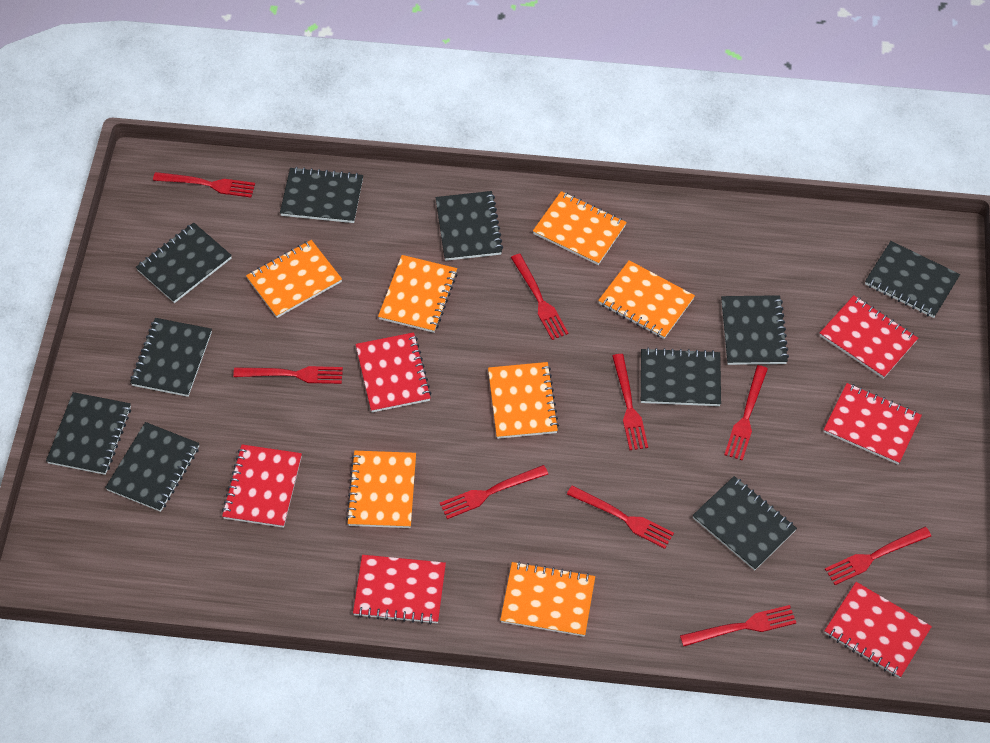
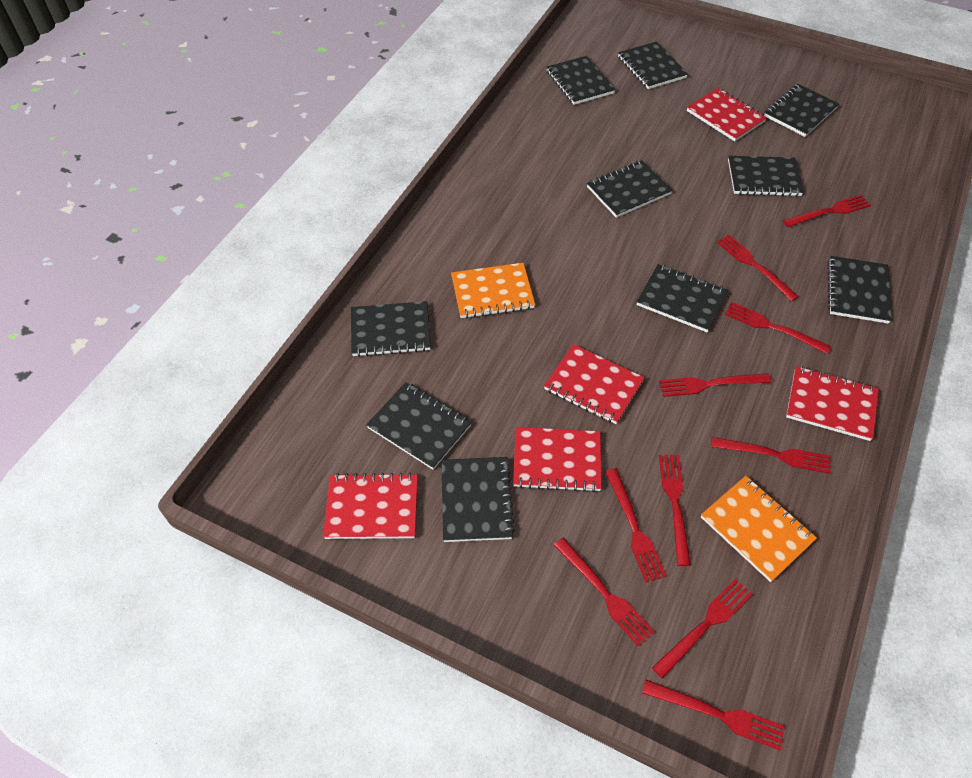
orange notebook: [246,240,342,318] [346,451,416,528] [378,255,457,333] [488,362,559,439] [500,562,595,636] [533,191,627,265] [598,260,695,339] = 7 -> [451,263,535,319] [701,476,817,582] = 2
red fork: [153,172,255,197] [233,366,343,384] [440,465,548,519] [511,254,568,340] [567,485,674,549] [612,354,648,450] [680,605,796,647] [724,365,768,461] [825,527,931,585] = 9 -> [554,538,655,647] [605,468,666,583] [642,680,785,751] [652,579,753,679] [659,373,771,397] [659,455,691,566] [711,437,831,474] [717,235,799,301] [725,302,831,354] [783,195,871,227] = 10
red notebook: [222,445,302,528] [353,555,446,624] [356,332,431,412] [820,295,918,379] [824,383,922,464] [824,582,932,678] = 6 -> [323,473,418,539] [513,427,602,492] [544,344,645,424] [687,88,767,142] [786,366,879,441] = 5

